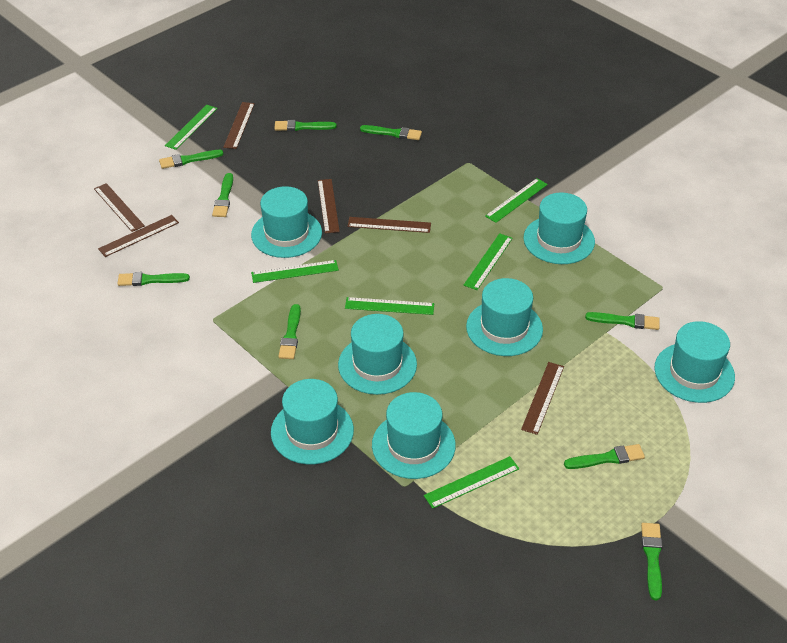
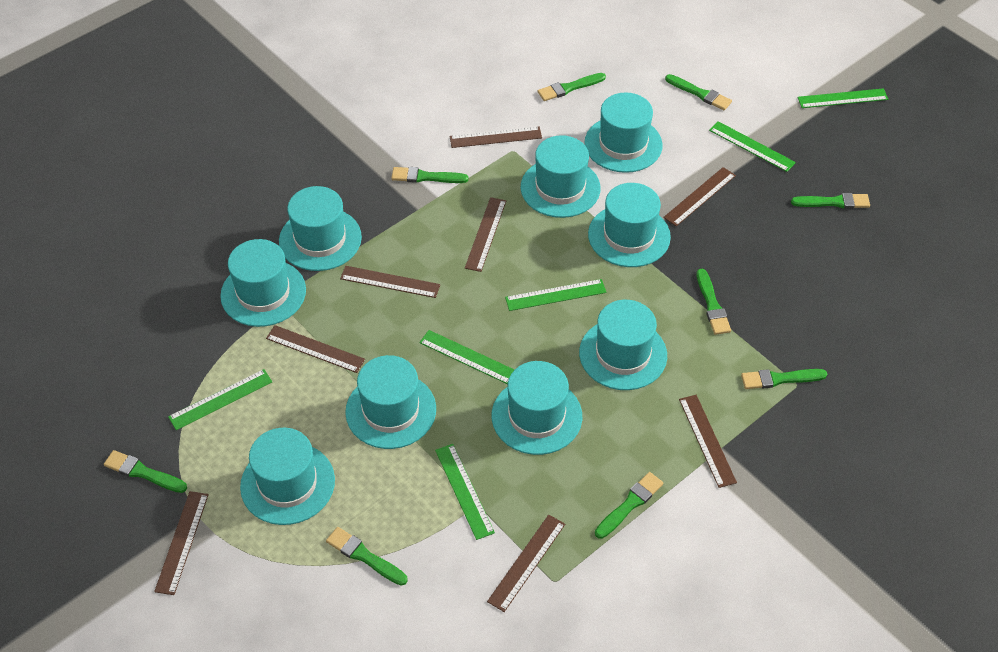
brown ruler: [94,183,145,232] [98,215,179,257] [223,102,255,149] [318,179,340,233] [347,217,431,233] [521,362,564,435] = 6 -> [154,491,209,595] [266,325,365,373] [340,266,440,298] [450,127,542,148] [465,197,506,272] [487,515,565,612] [663,167,736,226] [679,395,737,488] = 8
turquoise hat: [251,186,322,258] [271,379,354,464] [338,314,417,395] [372,392,456,479] [466,278,543,356] [523,193,595,264] [655,321,735,403] = 7 -> [220,239,306,327] [240,428,335,525] [279,186,362,271] [345,355,436,449] [491,361,582,455] [520,135,601,218] [579,300,667,390] [584,92,663,173] [588,183,671,267] = 9

